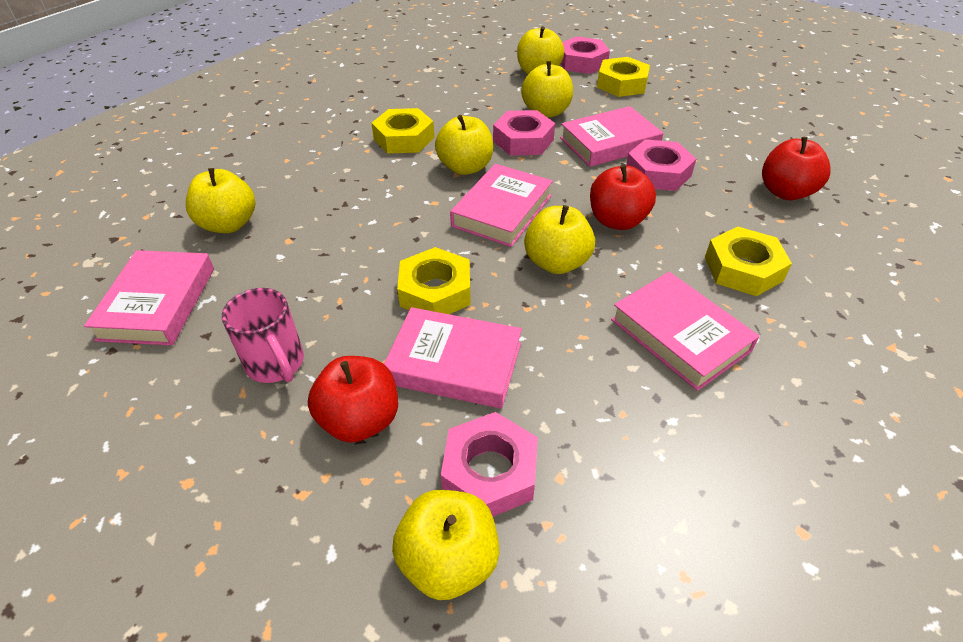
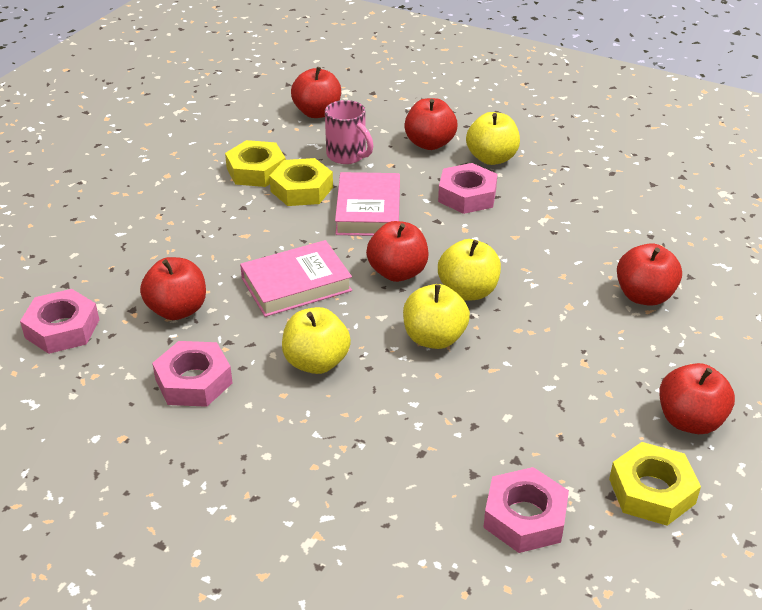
pink book: [84,250,214,346] [384,307,522,409] [450,164,553,247] [560,106,663,167] [611,272,759,391] = 5 -> [240,240,352,317] [335,172,400,236] = 2
red apple: [308,356,398,443] [590,165,656,230] [762,137,830,200] = 3 -> [140,257,206,320] [291,67,341,118] [366,221,428,282] [404,98,458,150] [617,243,682,306] [659,363,735,434] = 6
yellow apple: [186,168,255,233] [392,490,499,600] [435,115,493,175] [517,26,564,74] [521,61,573,118] [524,205,595,274] = 6 -> [282,307,351,374] [403,284,470,349] [438,239,501,301] [466,112,520,165] = 4
yellow nut: [371,108,434,153] [397,247,471,314] [597,57,650,97] [705,227,792,296] = 4 -> [225,140,286,187] [269,158,333,206] [609,442,701,526] = 3

